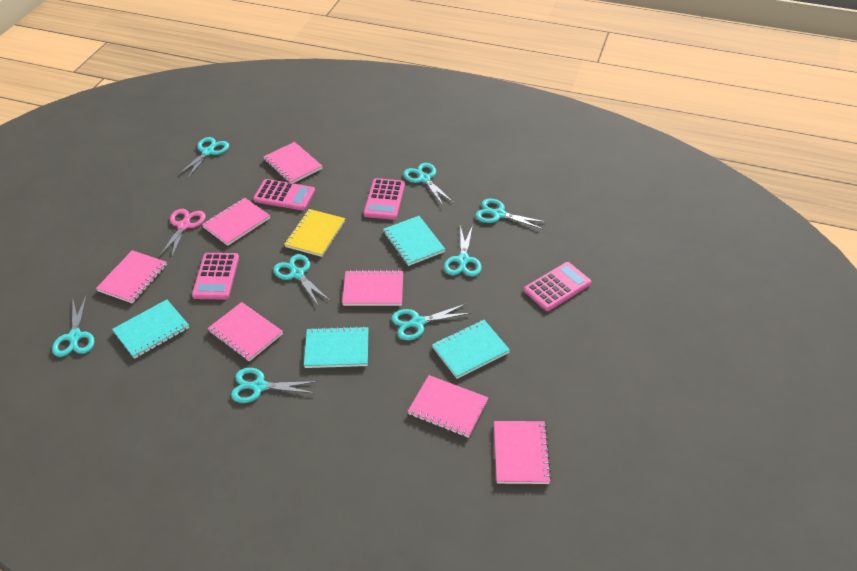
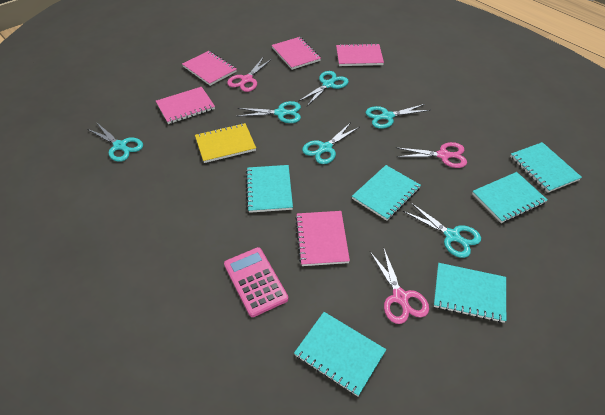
pink calculator: [192,253,239,300] [253,179,315,211] [364,178,405,220] [524,262,592,311] = 4 -> [224,247,288,317] = 1
pink notebook: [96,250,167,303] [202,198,270,246] [207,302,283,361] [263,142,322,183] [342,270,403,306] [408,375,489,438] [494,421,552,484] = 7 -> [156,87,215,124] [182,51,237,86] [272,37,321,70] [295,211,350,266] [336,43,384,66] = 5
pink scissors: [159,209,206,259] = 1 -> [227,58,272,92] [370,247,429,324] [396,142,467,168] = 3
turquoise notebook: [112,299,189,359] [304,326,369,368] [383,216,445,266] [432,320,510,379] = 4 -> [246,165,293,213] [294,312,386,397] [352,165,421,221] [434,263,506,323] [472,172,547,223] [510,142,582,193] = 6
turquoise scissors: [52,295,95,357] [177,137,229,179] [231,368,317,403] [273,254,330,305] [392,304,471,340] [403,163,454,205] [444,225,482,276] [475,199,546,229] = 8 -> [87,122,143,162] [237,101,301,123] [298,71,349,106] [302,122,360,164] [366,104,431,129] [403,203,481,258] = 6

